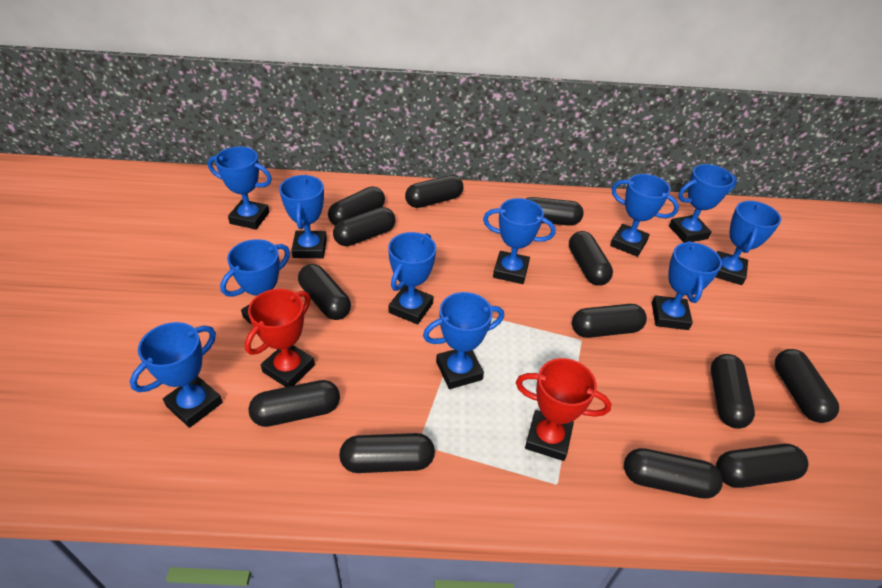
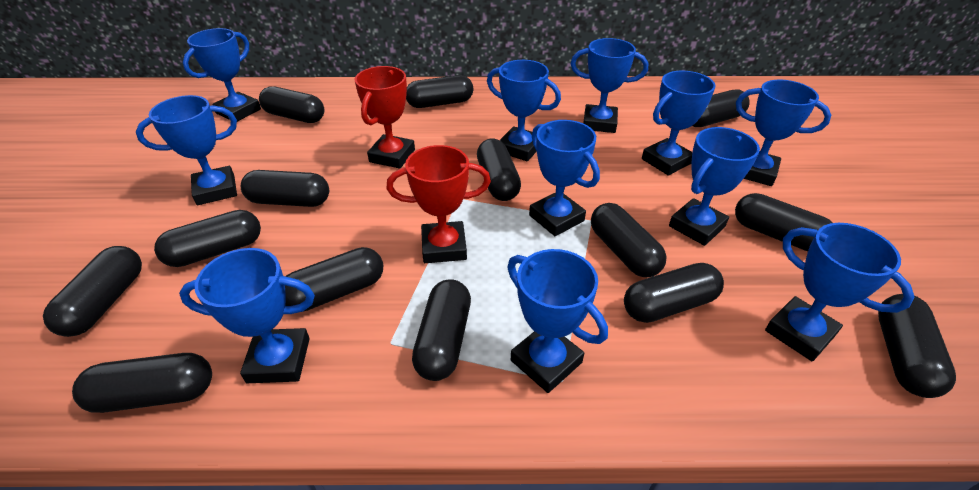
black capsule: [249,380,340,427] [298,264,351,320] [328,187,385,225] [333,207,396,246] [339,433,435,473] [405,175,463,208] [526,197,584,226] [569,231,613,286] [572,304,647,338] [624,448,723,499] [711,354,755,429] [716,444,808,488] [775,349,839,423] = 13 -> [43,246,142,337] [72,353,212,413] [154,210,261,267] [241,170,329,207] [259,86,324,123] [285,247,383,312] [406,75,473,108] [412,279,471,381] [477,139,521,201] [591,203,667,277] [624,263,724,323] [692,89,750,127] [735,193,833,251] [878,294,956,398] = 14

